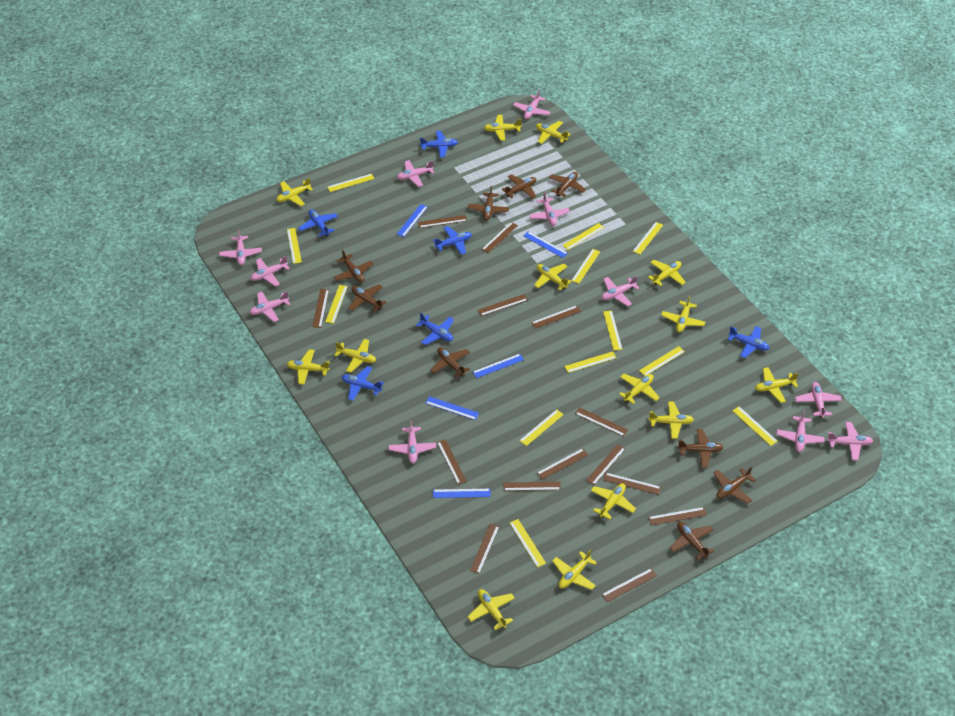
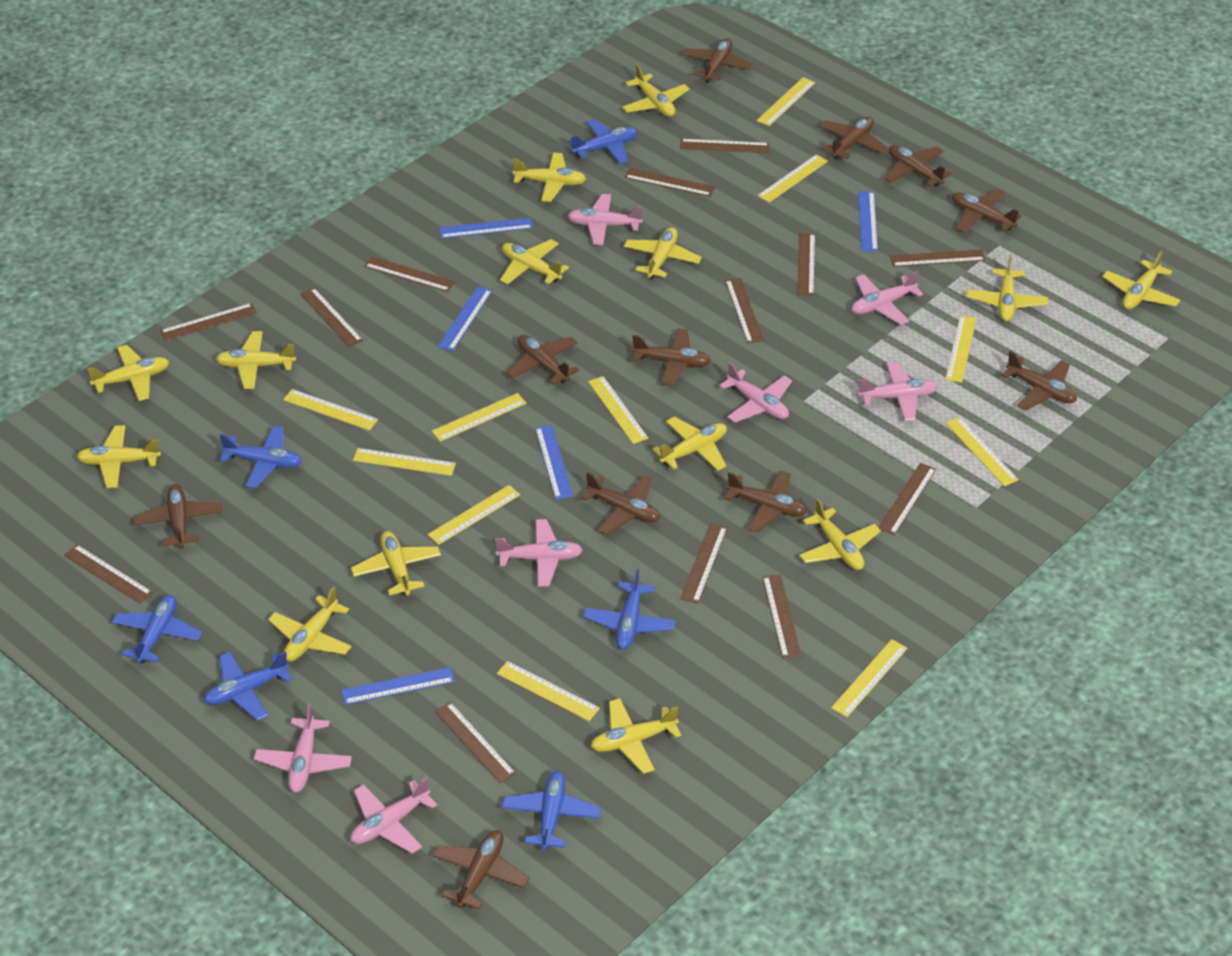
brown plane: [334,250,374,283] [349,284,387,312] [430,347,470,378] [468,186,509,220] [502,174,536,199] [549,172,586,197] [670,522,714,560] [678,429,724,467] [713,466,756,504] = 9 -> [133,484,223,548] [432,830,530,909] [506,335,579,385] [581,472,660,535] [632,328,711,386] [683,38,754,83] [724,470,807,532] [820,117,888,159] [884,145,951,187] [952,189,1022,232] [1001,351,1077,410] = 11
brown ruler: [312,289,329,328] [418,215,467,228] [437,439,467,484] [470,524,500,574] [478,294,528,316] [481,222,518,253] [503,482,561,491] [531,305,581,329] [537,448,588,480] [575,407,628,437] [586,444,626,485] [601,568,657,602] [603,473,661,495] [648,507,707,525] = 14 -> [64,545,153,604] [160,303,257,341] [300,288,363,347] [364,256,455,292] [435,702,516,783] [624,168,715,197] [680,139,769,153] [680,524,727,603] [725,278,764,344] [763,574,802,659] [797,233,815,296] [878,463,936,535] [890,250,985,267] = 13
pink plane: [219,229,262,265] [249,291,291,322] [250,256,290,286] [389,420,436,463] [397,160,434,187] [513,90,550,119] [529,192,570,226] [602,276,640,306] [777,410,825,452] [795,382,842,418] [827,422,873,460] = 11 -> [254,704,352,793] [351,777,437,854] [495,519,583,587] [568,194,643,245] [719,362,792,422] [852,270,923,325] [858,362,938,421] = 7
yellow ruler: [287,228,302,264] [325,285,348,324] [327,173,375,192] [510,519,546,568] [519,409,564,446] [562,223,604,250] [564,351,617,373] [571,249,600,284] [603,311,623,350] [633,222,663,254] [639,346,685,376] [732,407,778,446] = 12 -> [283,389,378,431] [353,448,456,476] [428,485,520,545] [432,393,526,442] [497,661,600,721] [588,376,648,444] [756,77,816,126] [757,154,828,203] [831,639,908,717] [945,315,977,383] [946,417,1019,486] = 11

